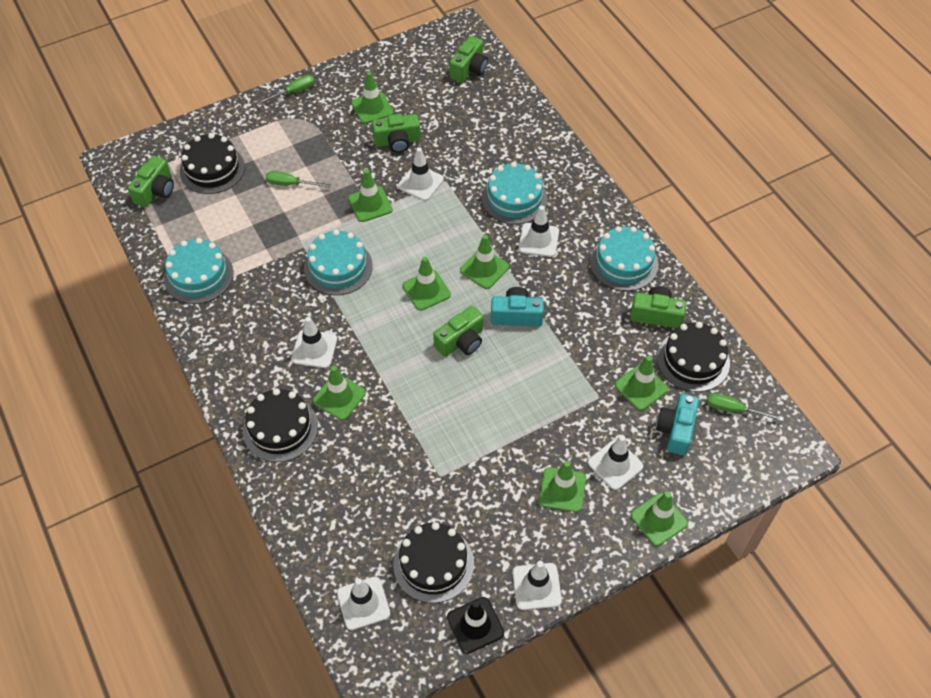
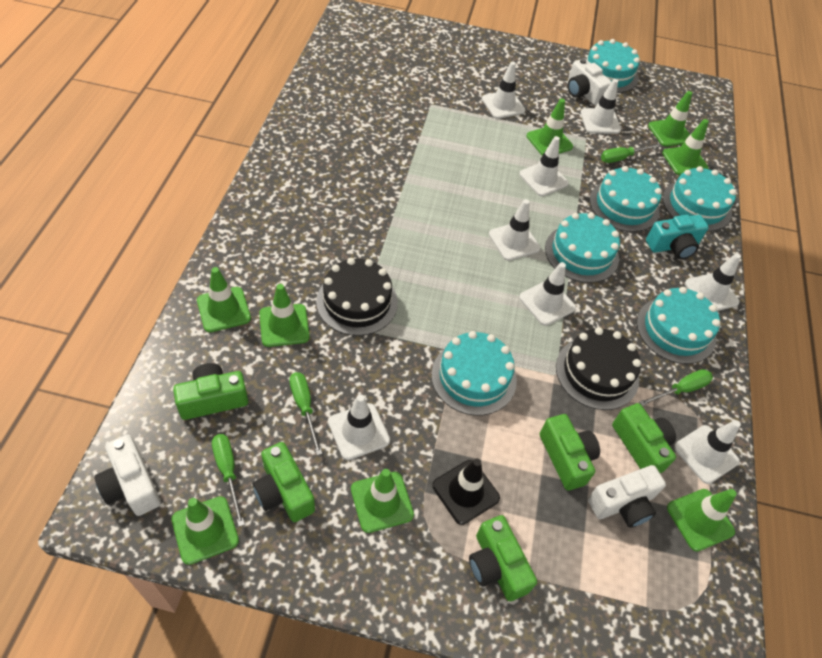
black cake: [180,133,245,194] [243,388,318,462] [393,522,474,603] [657,322,730,392] = 4 -> [316,258,398,336] [556,327,641,410] = 2
green screwdriver: [257,75,315,105] [266,171,332,187] [707,393,784,421] = 3 -> [212,434,245,527] [289,372,322,455] [601,143,661,163] [639,369,713,406] = 4
turquoise cake: [164,238,233,304] [304,230,373,295] [482,162,548,224] [590,226,659,291] = 4 -> [431,331,517,416] [545,212,620,283] [585,39,640,93] [590,166,662,232] [637,287,721,364] [663,166,737,231] = 6
turquoise camera: [491,287,544,327] [656,394,699,455] = 2 -> [646,215,709,259] = 1
white camera: none = 0 -> [94,435,161,516] [568,58,612,106] [588,465,666,528] = 3
white traffic cone: [291,317,337,368] [337,577,390,630] [398,147,444,201] [512,561,562,610] [518,206,559,257] [588,435,643,490] = 6 -> [328,394,390,460] [482,62,525,119] [489,199,540,261] [519,136,569,196] [519,262,576,326] [580,79,621,134] [674,420,741,484] [685,253,741,311] = 8

